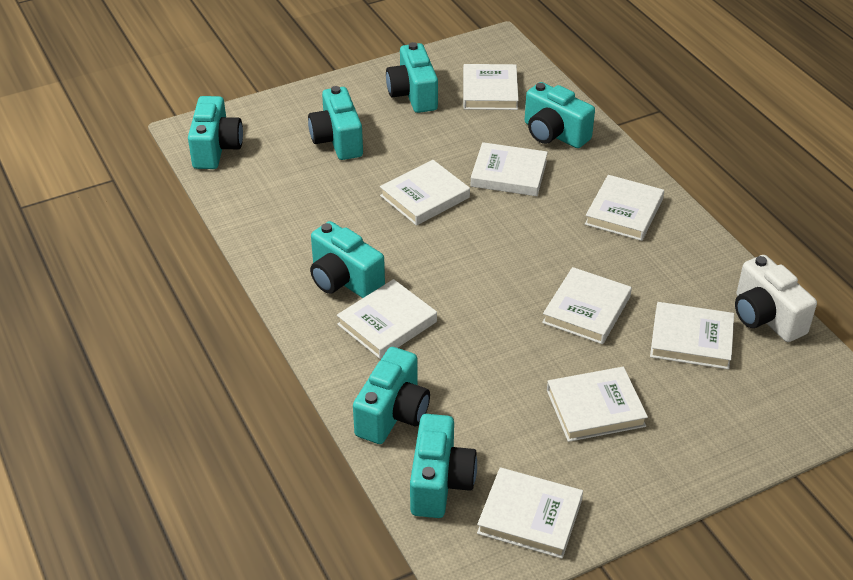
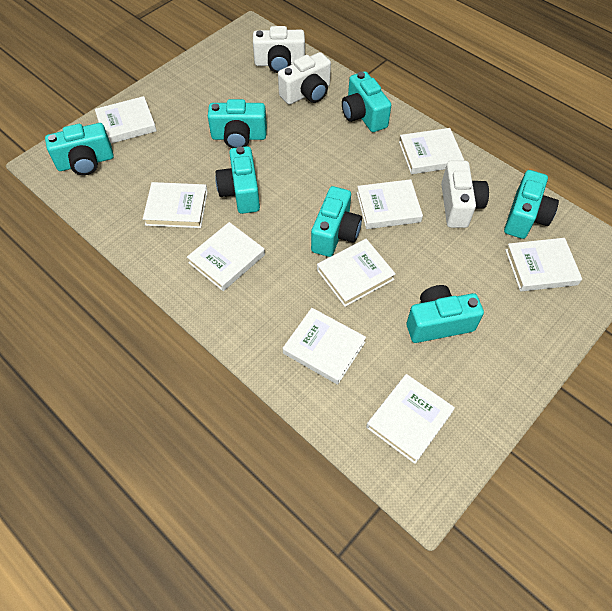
white camera: [735,255,817,342] = 1 -> [253,26,305,73] [278,52,331,105] [441,161,489,228] = 3

